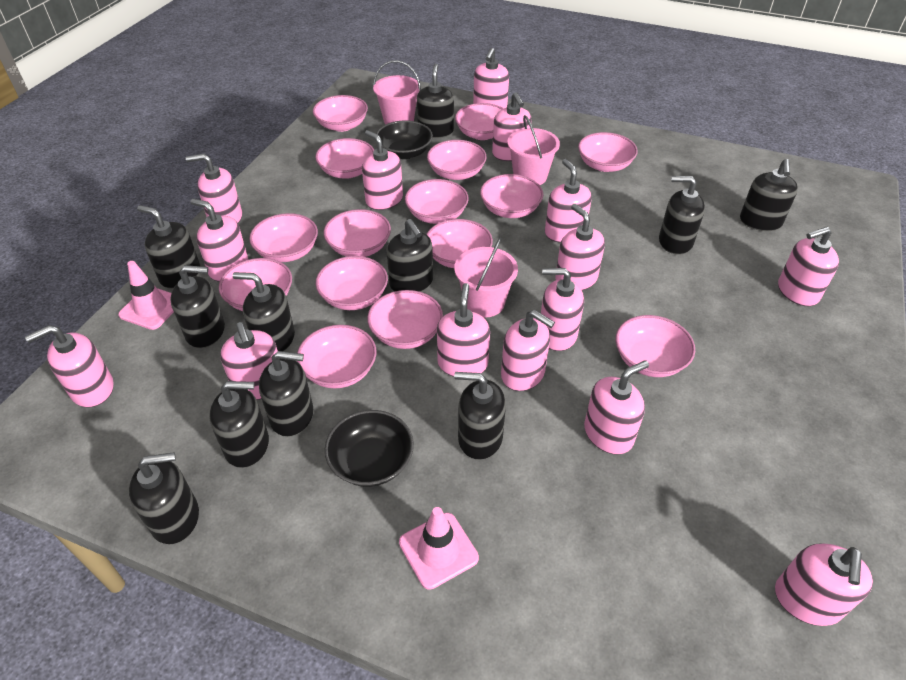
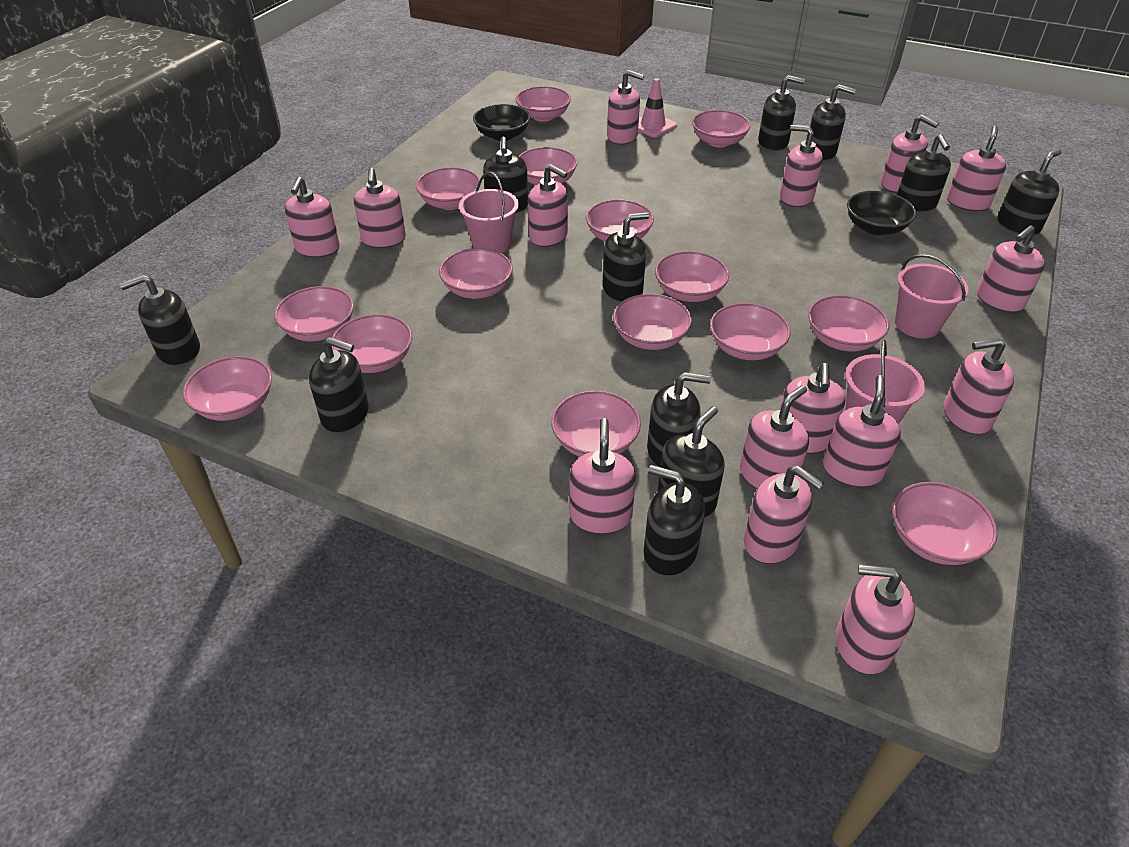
pink traffic cone: [118,261,174,330] [399,507,479,590] = 2 -> [638,78,677,138] = 1

